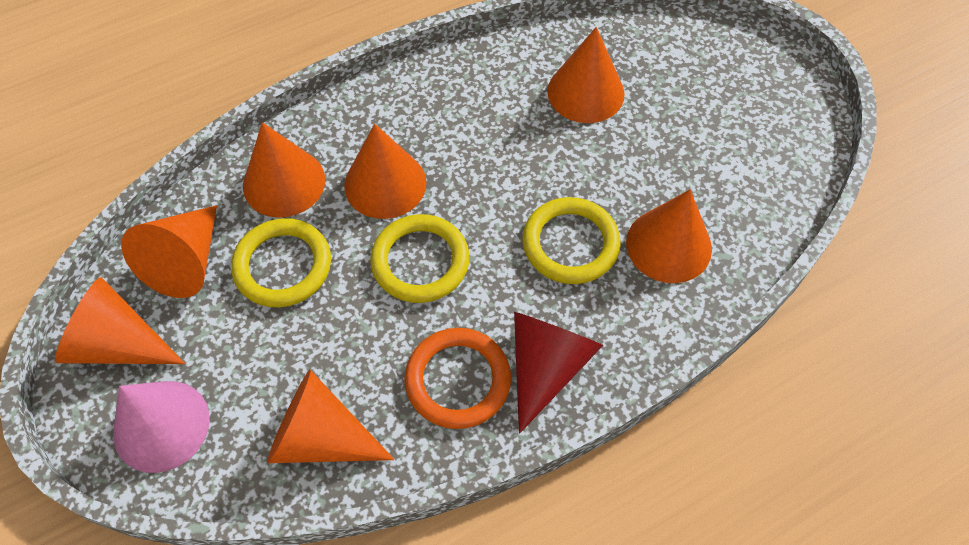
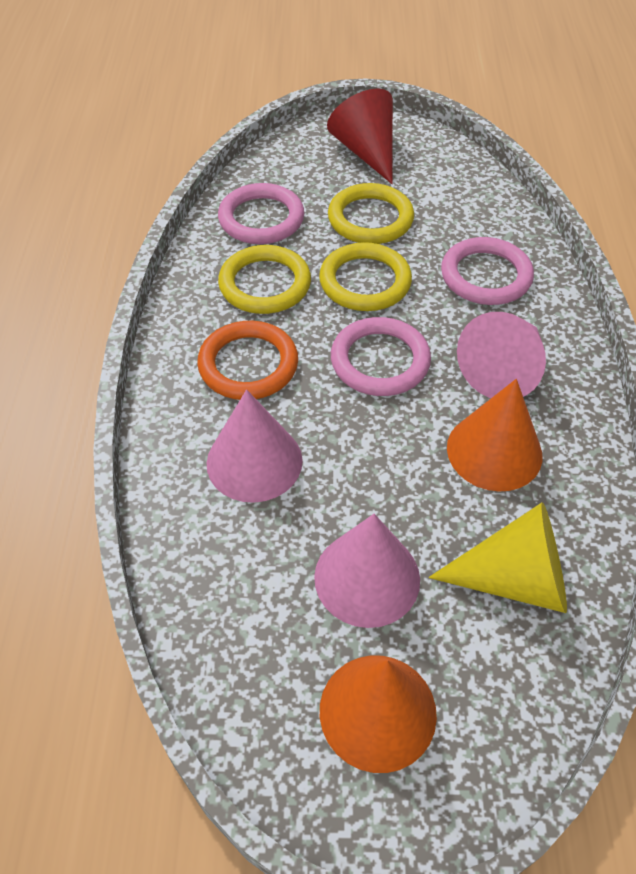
orange cone: [55,277,185,364] [121,205,217,298] [243,122,325,218] [267,370,395,463] [344,124,426,219] [547,27,625,123] [626,190,712,283] = 7 -> [320,656,437,773] [447,379,542,491] = 2
pink cone: [113,381,210,473] = 1 -> [207,390,303,503] [314,514,420,628] [457,312,546,398] = 3
pink ring: none = 0 -> [218,183,304,244] [331,317,431,396] [441,237,534,305] = 3
yellow cone: none = 0 -> [429,502,567,613] = 1

